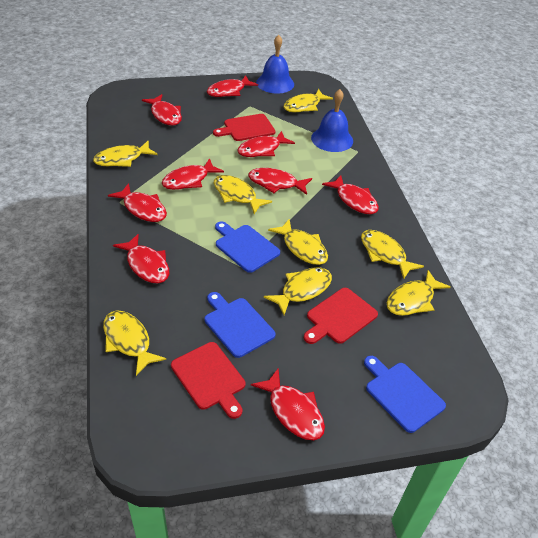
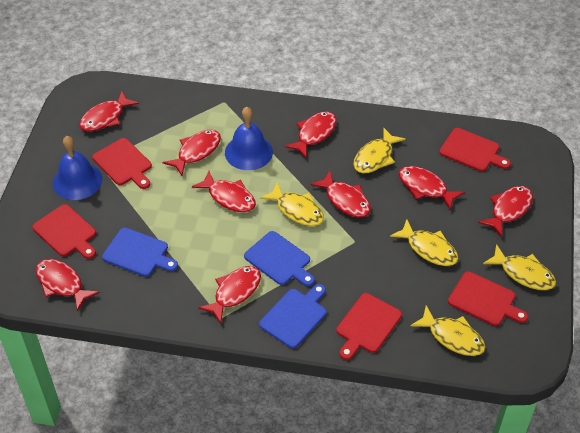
red cutting board: [171,342,245,419] [213,114,276,141] [304,288,378,344] = 3 -> [32,204,96,259] [92,138,152,189] [336,293,402,360] [439,128,511,172] [448,271,528,326] = 5
yellow fish: [93,141,158,167] [103,311,166,376] [214,175,272,214] [264,267,332,315] [268,219,328,265] [284,89,333,112] [361,230,424,279] [387,270,451,316] = 8 -> [260,182,324,226] [354,127,406,173] [390,219,458,266] [410,305,485,356] [483,244,556,290] = 5

